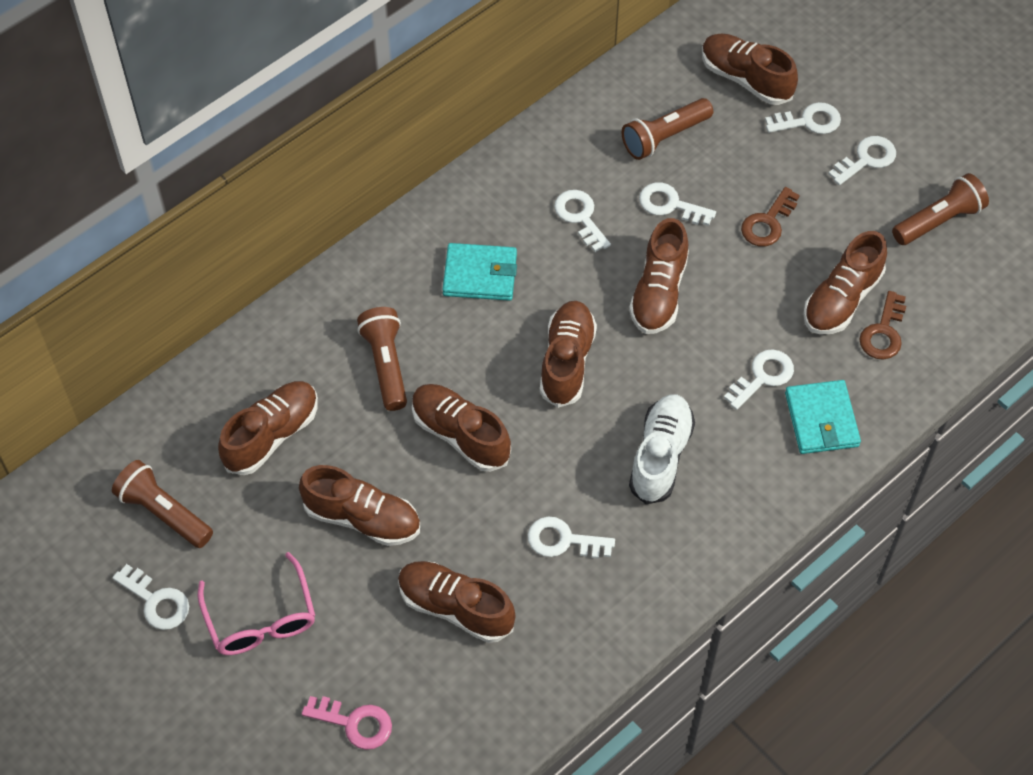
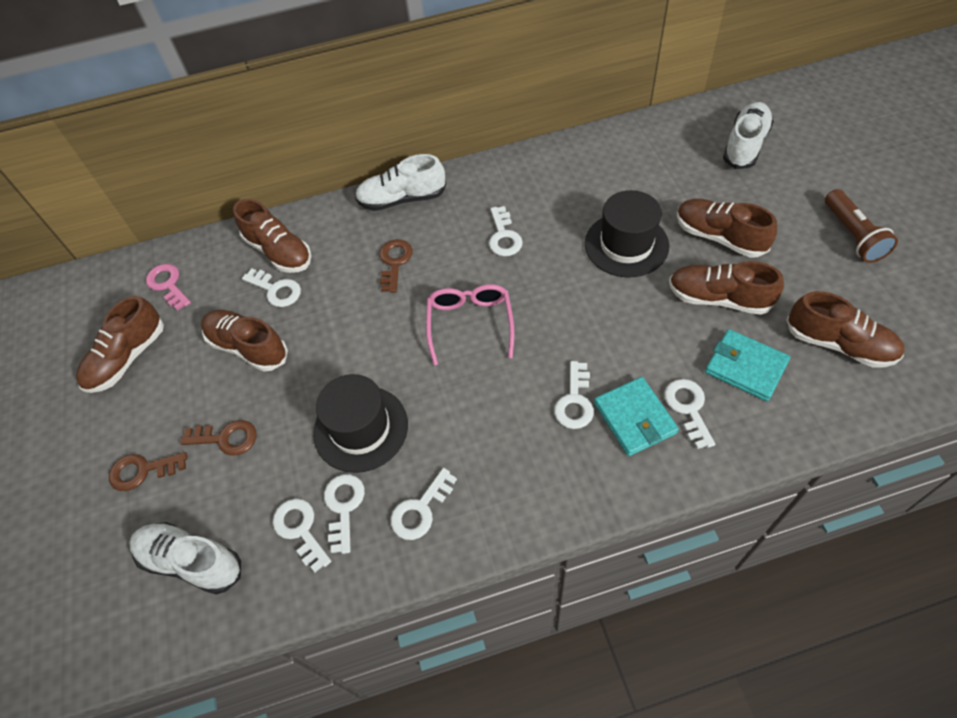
black hat: none = 0 -> [313,374,408,473] [585,190,669,277] = 2
brown flashlight: [112,460,213,548] [357,307,407,411] [622,98,713,160] [892,173,989,245] = 4 -> [825,189,898,263] = 1
brown key: [741,187,800,247] [859,291,906,360] = 2 -> [109,452,187,491] [180,420,257,456] [379,239,413,293] = 3
brown shoe: [218,381,318,475] [299,465,420,546] [398,561,515,643] [412,384,511,472] [540,301,597,408] [629,218,689,334] [702,33,798,105] [803,231,887,335] = 8 -> [76,296,164,393] [201,310,288,372] [233,199,312,273] [669,261,784,315] [677,199,777,258] [786,291,905,368] = 6
white shoe: [629,394,695,504] = 1 -> [129,522,241,594] [355,154,446,211] [723,102,774,169] = 3

